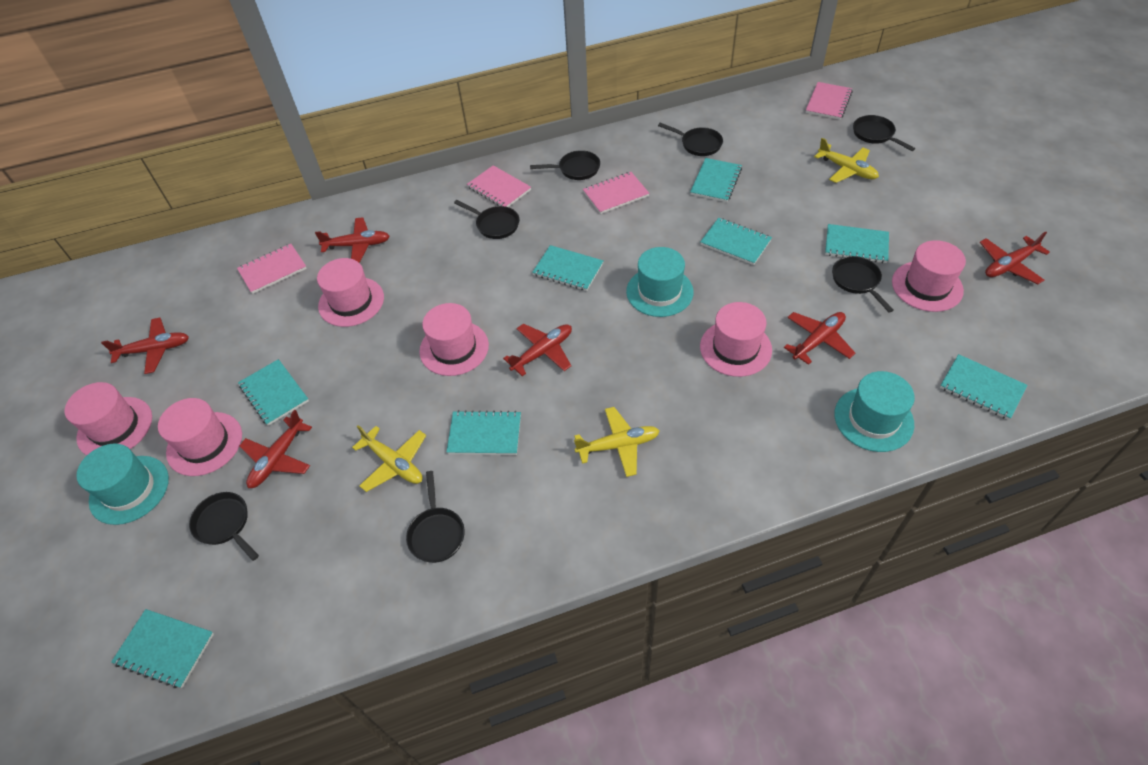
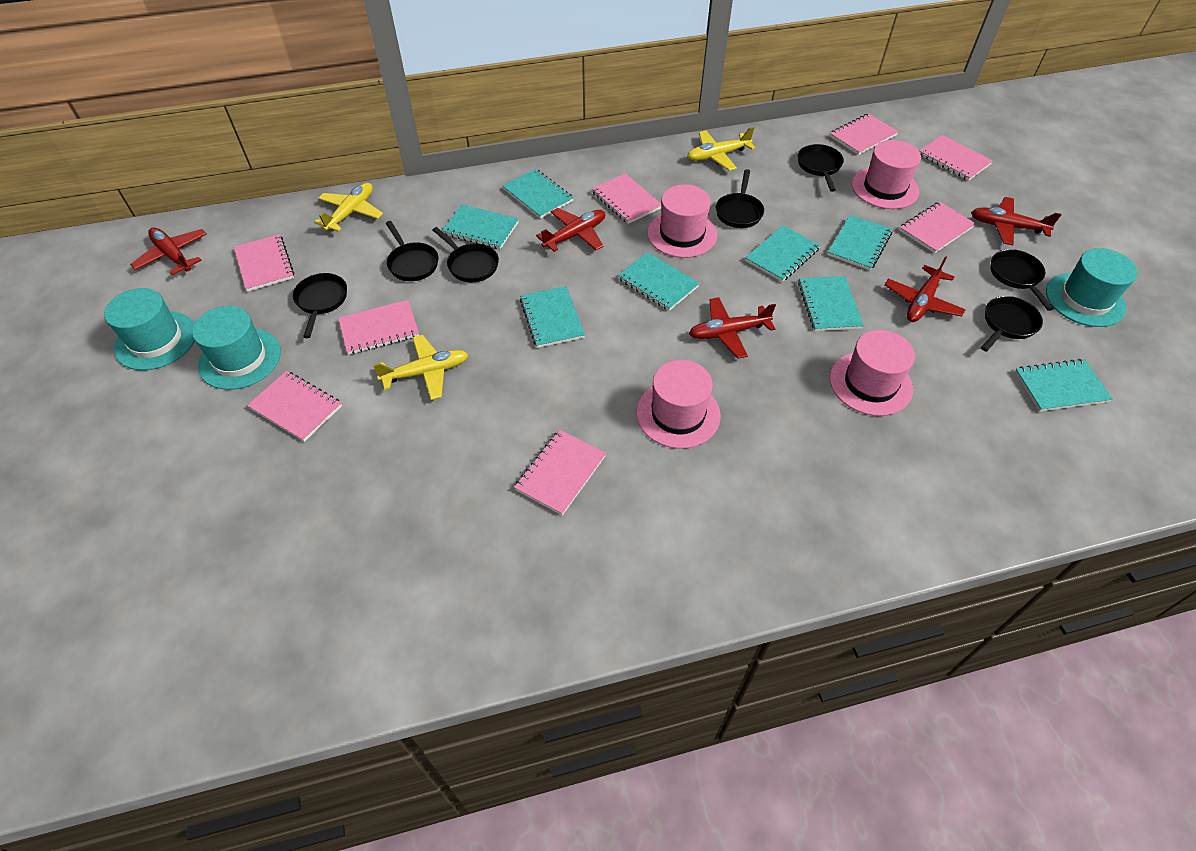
pink hat: [64,382,152,456] [158,398,242,476] [317,258,384,327] [419,303,489,376] [700,302,772,377] [892,240,966,312] = 6 -> [636,360,721,449] [647,185,717,258] [830,330,915,416] [852,140,921,209] = 4
pink notebook: [237,244,307,294] [467,165,531,207] [583,172,649,214] [805,82,853,120] = 4 -> [234,234,294,292] [247,371,342,442] [338,300,419,355] [514,430,606,516] [592,173,661,224] [830,114,899,155] [899,202,976,253] [919,135,993,181] = 8
red plane: [101,318,189,374] [240,409,312,488] [315,217,390,263] [503,324,572,376] [784,312,855,365] [980,231,1050,284] = 6 -> [130,228,206,275] [536,208,605,252] [689,297,776,359] [884,256,966,322] [971,197,1062,245] = 5

